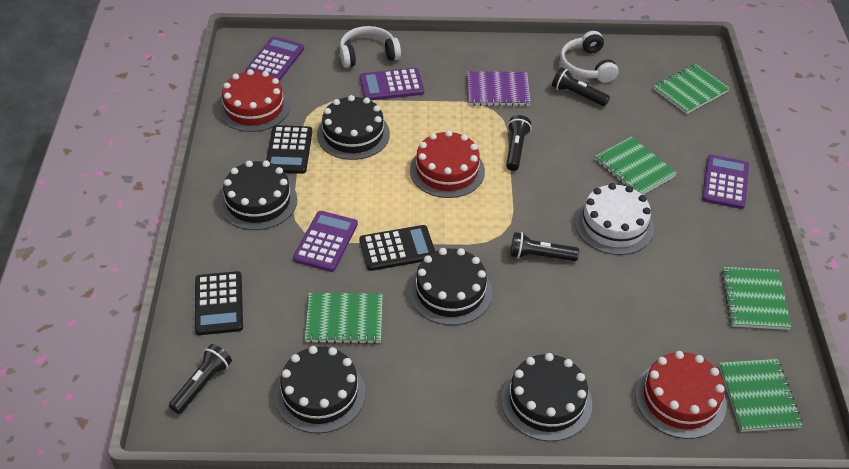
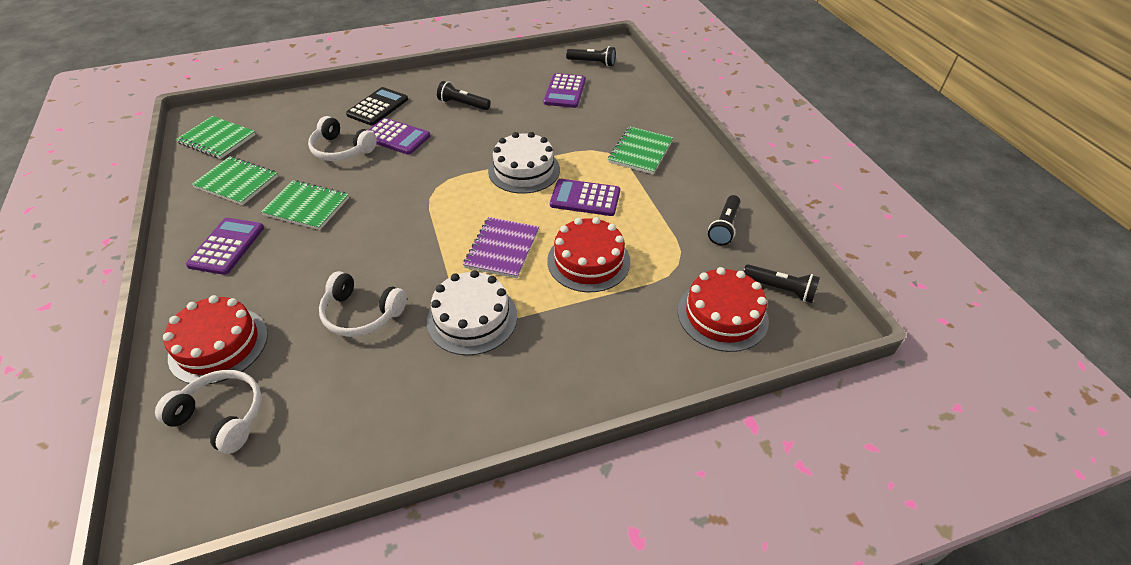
black cake: [219,160,297,230] [275,346,366,433] [317,95,390,160] [409,248,492,325] [501,353,592,441] = 5 -> none = 0
black calculator: [195,271,243,335] [266,125,312,174] [360,225,435,271] = 3 -> [346,87,408,126] = 1
green notebook: [305,293,383,344] [595,137,677,195] [653,64,730,114] [719,359,803,432] [721,267,791,330] = 5 -> [176,116,256,159] [192,156,278,205] [261,180,349,230] [608,127,673,174] = 4
white cake: [575,183,654,255] = 1 -> [427,270,517,355] [488,132,560,194] = 2
white headphones: [340,26,401,68] [560,31,618,83] = 2 -> [155,370,262,454] [308,116,377,161] [319,271,407,337] = 3

